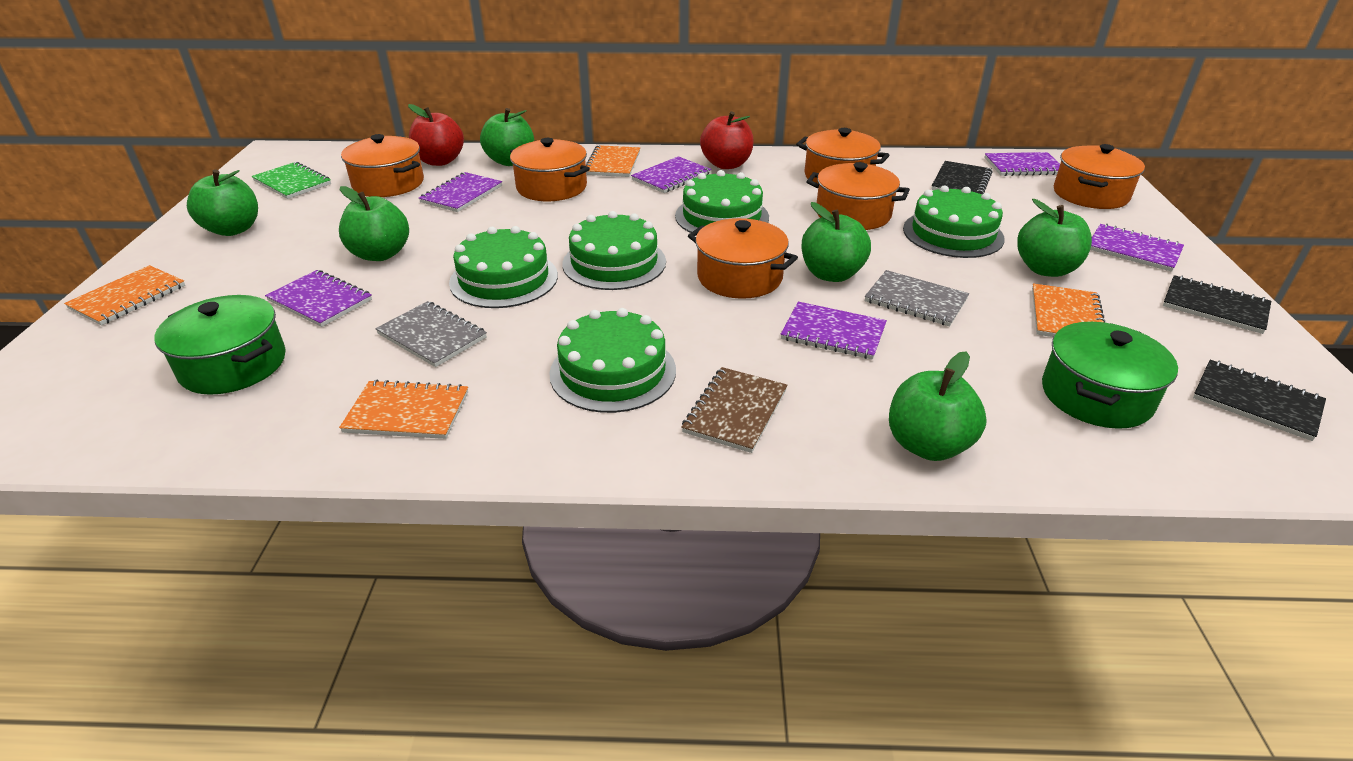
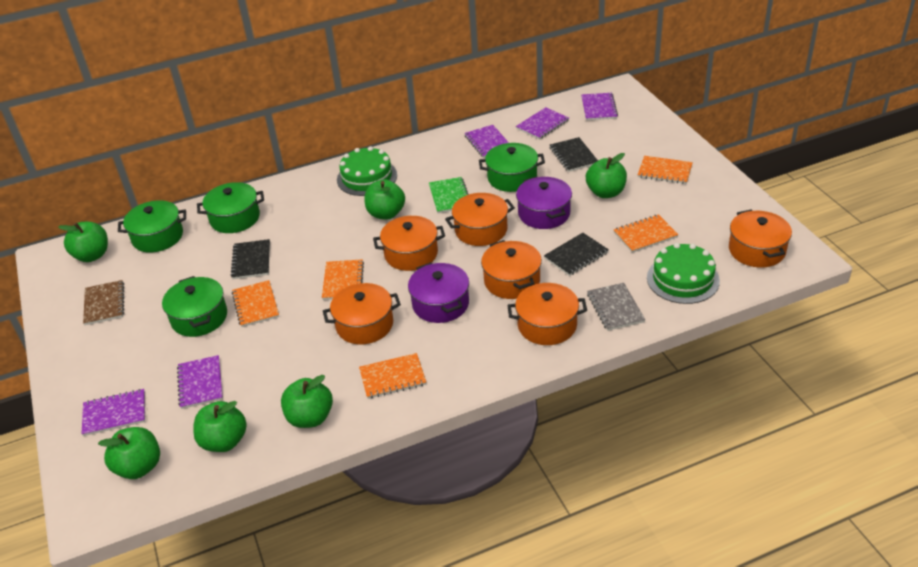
green cake: [449,226,558,308] [549,308,676,413] [562,211,666,290] [675,170,769,233] [903,185,1005,258] = 5 -> [337,146,397,196] [647,243,720,304] = 2
green pot: [154,295,286,395] [1042,322,1178,429] = 2 -> [118,200,186,253] [162,276,227,337] [197,182,264,233] [479,143,545,192] = 4
grey notebook: [375,301,487,367] [865,270,969,327] = 2 -> [587,283,645,331] = 1
orange notebook: [64,265,185,326] [339,380,468,439] [586,145,640,177] [1032,283,1105,337] = 4 -> [232,280,279,327] [322,259,364,300] [359,353,426,399] [614,214,678,253] [638,156,693,184] = 5
purple notebook: [265,270,372,327] [419,172,502,212] [631,156,711,193] [781,302,887,360] [984,152,1060,176] [1090,224,1184,272] = 6 -> [82,389,145,436] [177,355,223,409] [464,125,509,158] [516,107,569,140] [581,93,618,120] = 5
purple pot: none = 0 -> [408,262,469,323] [516,176,572,229] = 2
red apple: [408,104,464,166] [700,111,754,169] = 2 -> none = 0

